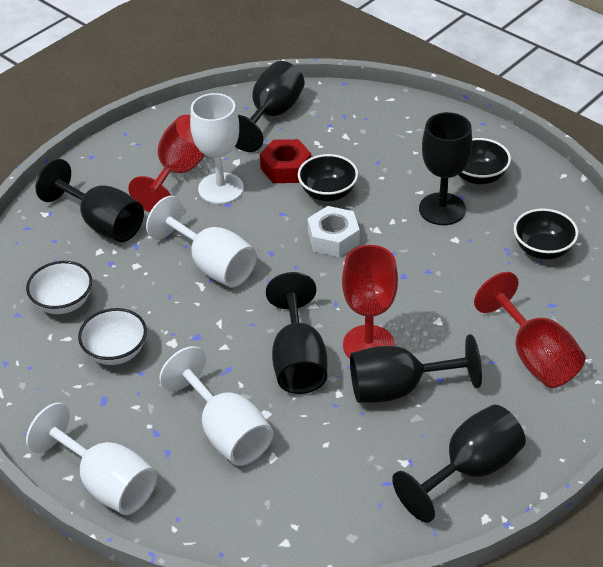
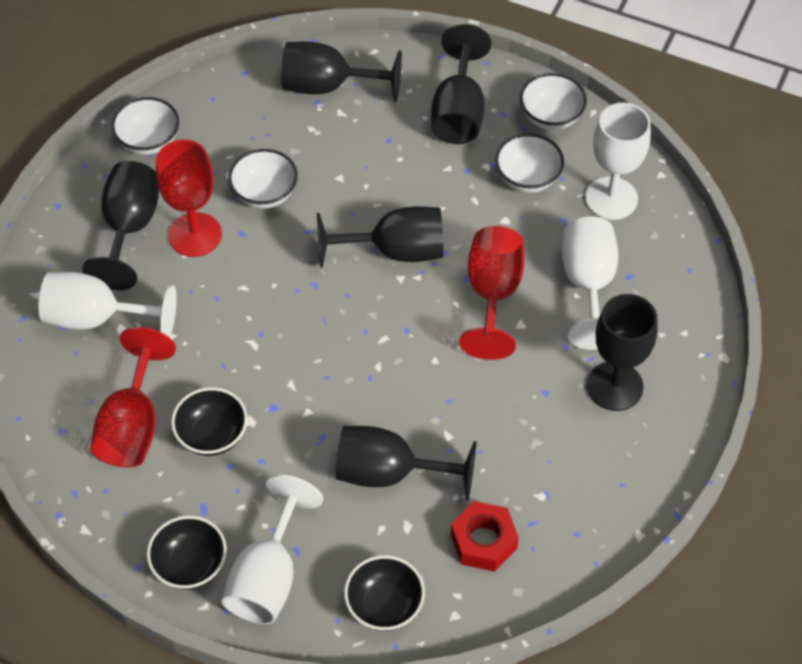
white bowl: [26,261,92,314] [78,308,147,365] = 2 -> [111,97,179,155] [228,149,298,209] [495,134,564,193] [520,73,587,130] = 4
white nut: [307,206,360,257] = 1 -> none = 0

